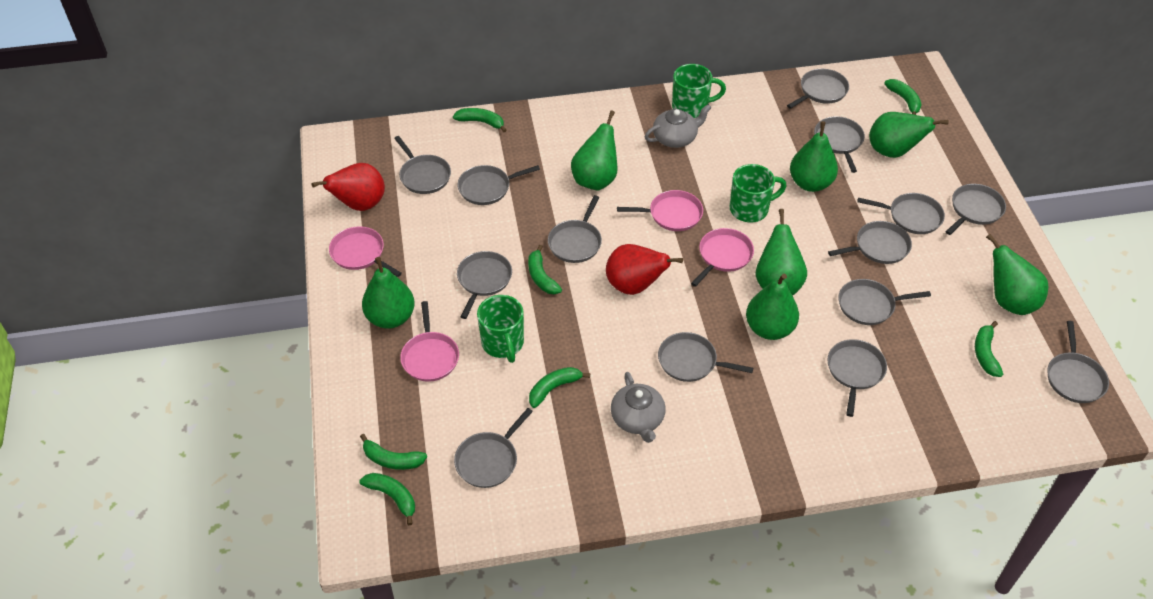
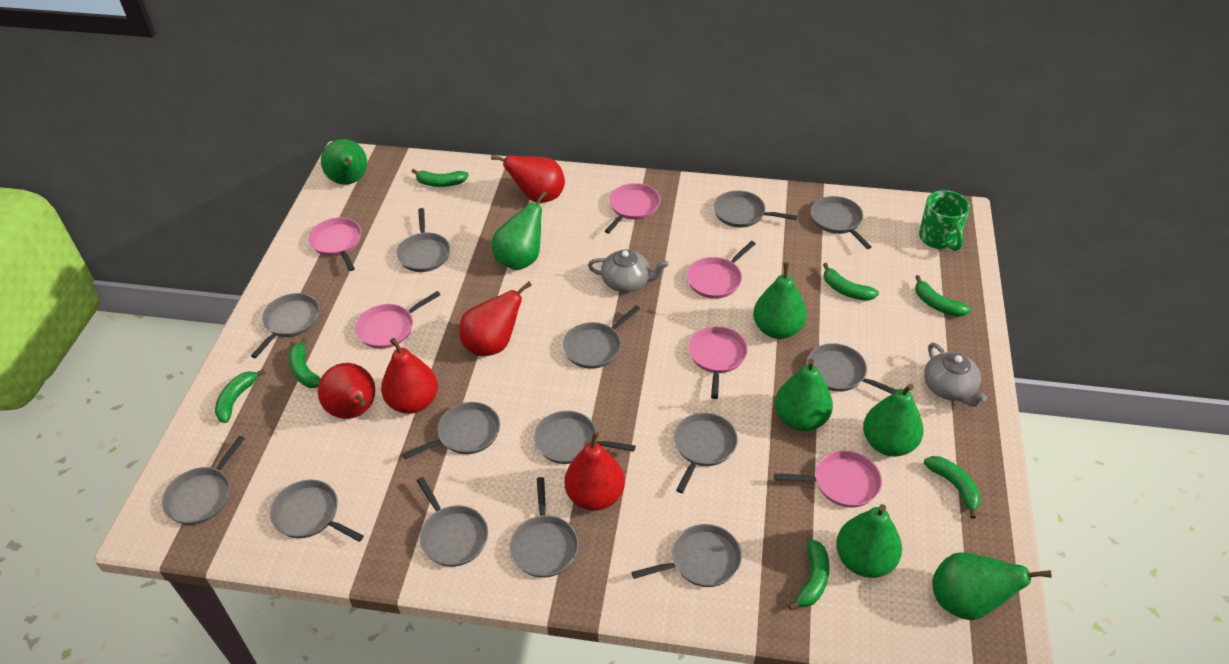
green mug: [477,295,524,363] [672,64,726,118] [730,164,786,222] = 3 -> [919,190,970,251] = 1
pink pan: [329,226,402,277] [400,301,459,382] [617,190,703,231] [691,228,754,287] = 4 -> [308,217,362,271] [355,291,441,349] [605,183,660,233] [687,241,756,299] [689,326,748,399] [774,451,882,508] = 6
red pear: [311,163,385,211] [606,244,683,295] = 2 -> [318,363,375,419] [381,338,438,414] [459,282,532,356] [491,155,565,203] [564,431,625,511] = 5

